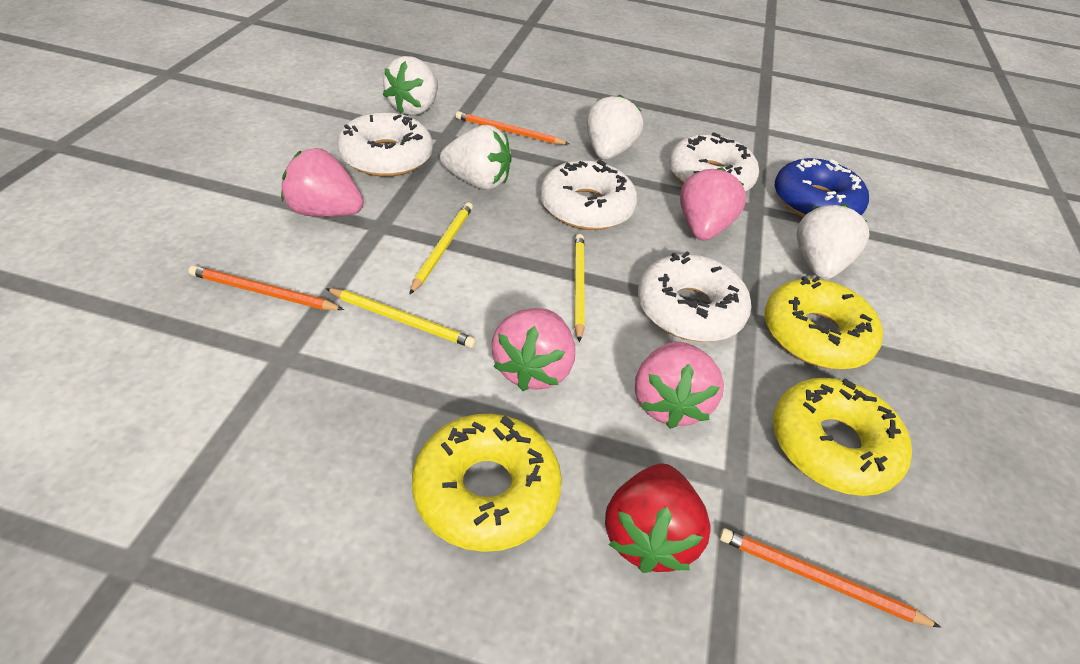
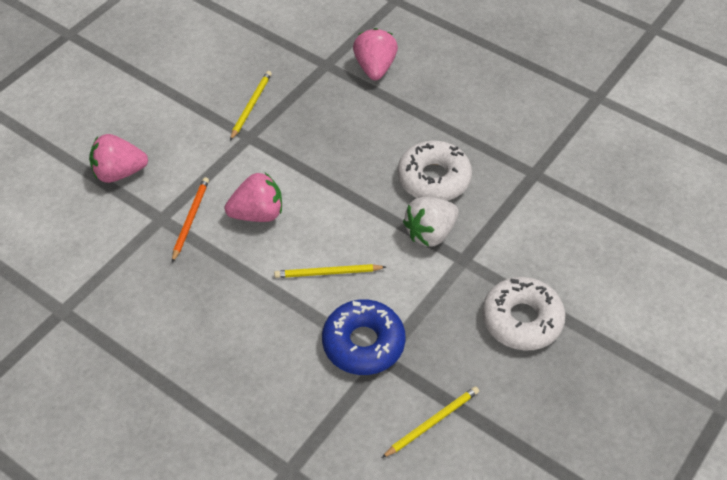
orange pencil: [188,265,344,310] [456,111,569,145] [720,528,941,628] = 3 -> [172,177,209,262] = 1
pink strawberry: [281,148,364,217] [492,308,575,391] [635,342,724,429] [680,167,746,240] = 4 -> [89,134,148,183] [225,173,282,222] [353,28,398,80] = 3
red strawberry: [605,463,711,573] = 1 -> none = 0
white donut: [337,112,433,177] [540,160,637,230] [638,251,751,342] [669,132,759,191] = 4 -> [398,141,472,201] [482,277,566,350] = 2
white strawberry: [383,56,438,116] [440,125,512,190] [586,94,643,160] [796,204,869,279] = 4 -> [403,197,459,247] = 1
yellow donut: [412,414,562,552] [765,276,883,369] [773,378,912,496] = 3 -> none = 0

